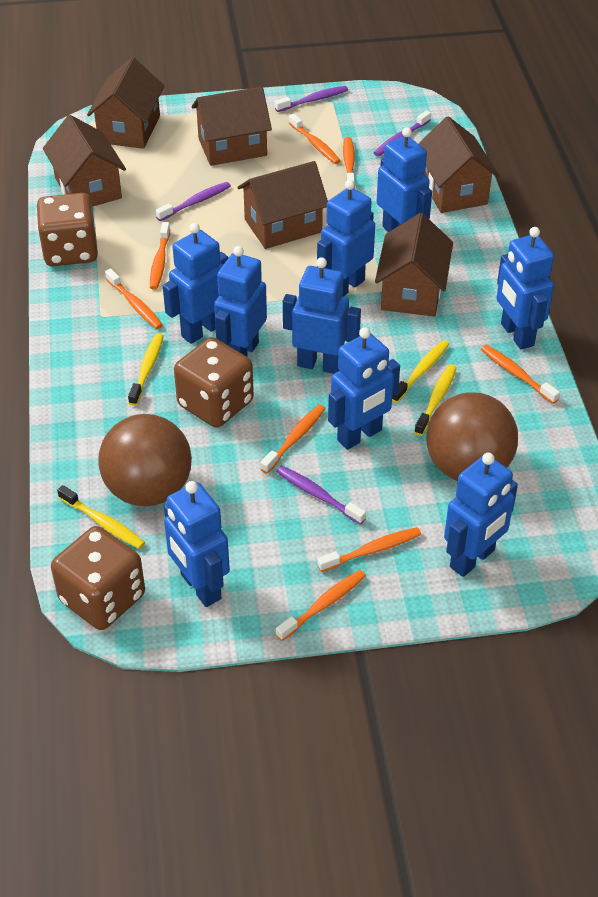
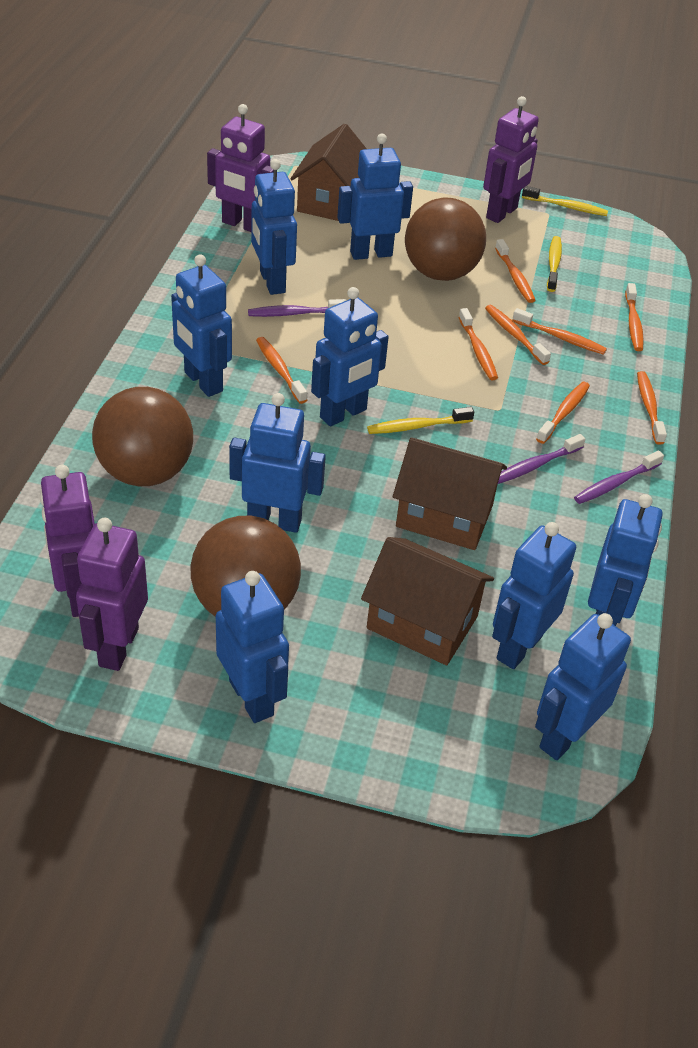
brown ball: [98,414,192,506] [426,392,518,481] = 2 -> [92,387,193,486] [191,516,301,617] [405,197,486,281] = 3
brown dice: [36,193,98,266] [51,526,145,630] [174,337,254,428] = 3 -> none = 0
brown house: [43,115,126,207] [87,57,164,149] [192,86,272,166] [237,161,328,249] [375,213,453,317] [418,116,500,213] = 6 -> [290,124,367,221] [361,537,494,665] [393,437,507,550] = 3
purple robot: none = 0 -> [40,465,95,617] [76,518,148,671] [207,104,274,232] [483,96,539,223] = 4
purple toothbrush: [156,182,231,221] [275,86,348,112] [276,465,366,525] [374,110,431,156] = 4 -> [248,299,347,317] [498,434,586,484] [574,450,664,504] = 3
yellow toothbrush: [57,485,145,549] [128,333,164,406] [392,340,449,403] [414,364,457,436] = 4 -> [367,407,474,434] [522,186,608,216] [547,236,562,292] = 3

